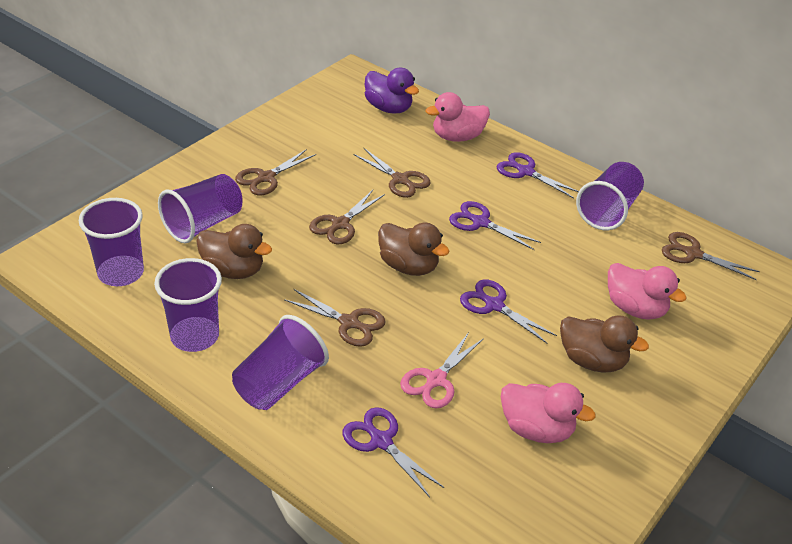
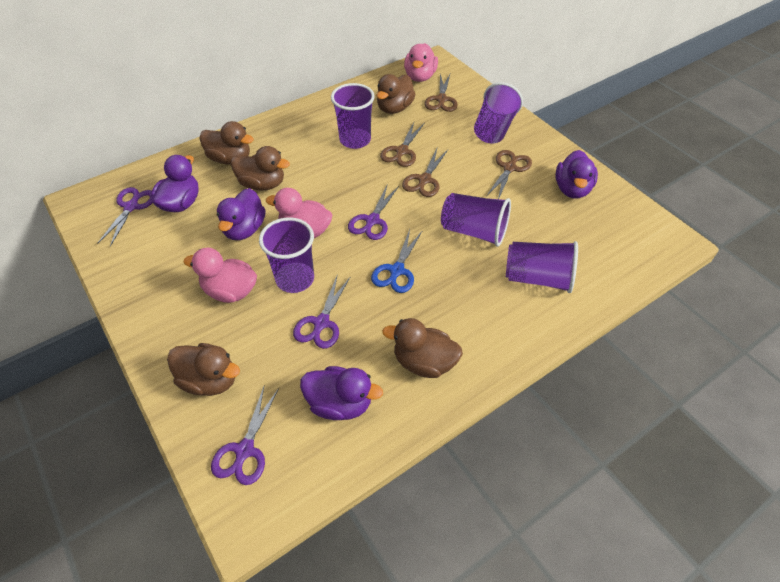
blue scissors: none = 0 -> [371,229,422,293] = 1
brown duck: [196,224,272,279] [378,222,450,276] [560,316,649,373] = 3 -> [167,343,240,396] [199,121,254,164] [231,146,290,190] [376,74,415,114] [382,318,463,378] = 5
brown scissors: [235,149,316,195] [284,289,385,347] [309,190,385,244] [353,148,430,198] [662,232,760,280] = 5 -> [380,122,424,167] [402,149,448,197] [425,73,458,112] [487,150,532,199] = 4
pink scissors: [400,332,484,408] = 1 -> none = 0
purple duck: [365,68,419,114] = 1 -> [151,155,199,212] [217,188,265,240] [300,366,383,420] [555,150,598,198] = 4

